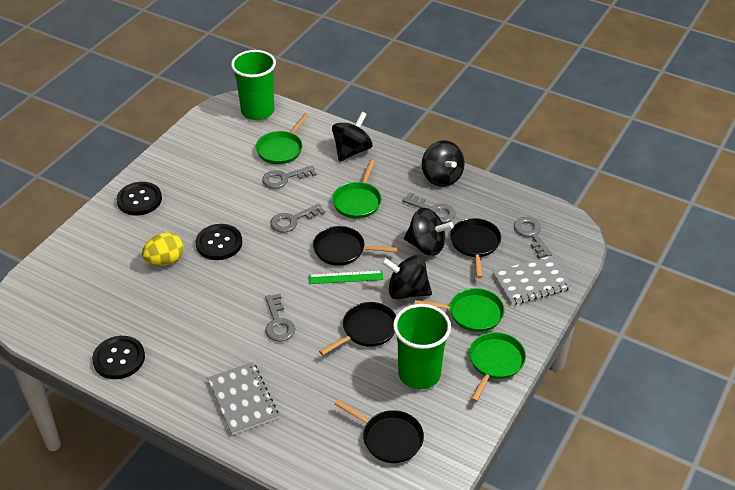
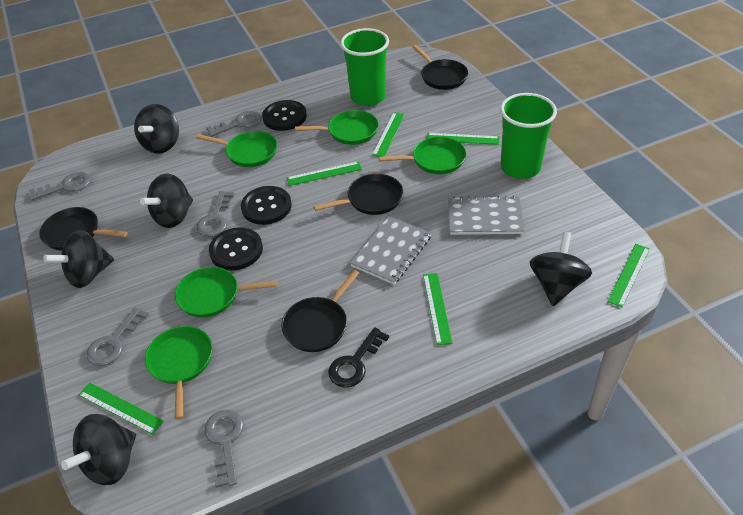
black key: none = 0 -> [328,327,389,387] = 1
black spinning top: [332,112,373,162] [381,255,432,299] [404,208,454,256] [422,140,465,187] = 4 -> [43,230,114,288] [61,414,136,485] [134,104,179,153] [140,173,193,228] [530,232,592,306] = 5
green pan: [256,113,309,164] [332,160,381,219] [414,288,505,332] [469,332,526,402] = 4 -> [145,326,212,420] [175,267,278,318] [196,131,277,167] [295,110,378,145] [379,137,466,174] = 5
green ruler: [309,270,383,284] = 1 -> [78,382,164,435] [287,161,362,186] [372,112,405,157] [423,273,453,345] [427,133,500,145] [607,244,650,308] = 6
yellow egg: [142,232,184,266] = 1 -> none = 0

